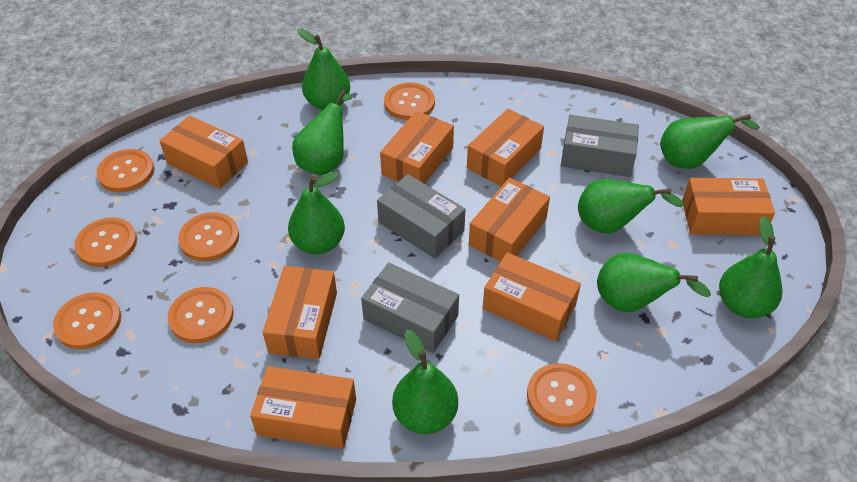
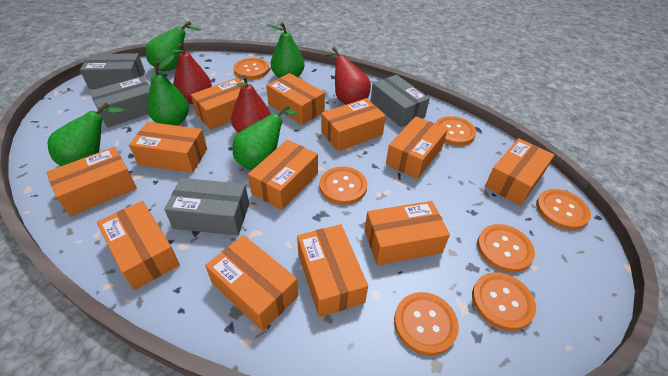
green pear: [288,172,345,254] [292,90,353,176] [297,29,350,110] [392,330,458,434] [578,179,684,233] [597,253,711,312] [660,114,760,169] [719,216,782,318] = 8 -> [47,103,125,166] [146,21,201,71] [147,55,189,126] [232,105,298,170] [267,22,305,78] = 5
grey box: [361,263,459,353] [377,174,465,258] [561,115,639,177] = 3 -> [80,53,145,89] [89,76,150,127] [164,178,249,235] [371,75,430,127] = 4
orange box: [160,115,248,189] [250,366,356,449] [263,266,337,359] [380,111,454,184] [467,109,544,186] [469,178,550,262] [483,252,581,341] [682,178,775,235] = 8 -> [47,147,137,216] [97,201,180,290] [129,122,207,173] [191,78,243,130] [205,235,298,331] [248,140,318,210] [266,73,325,125] [297,224,368,317] [321,98,386,151] [365,201,450,265] [386,116,448,179] [485,138,554,205] = 12
red pear: none = 0 -> [172,43,212,104] [231,75,271,133] [326,47,371,105] = 3

